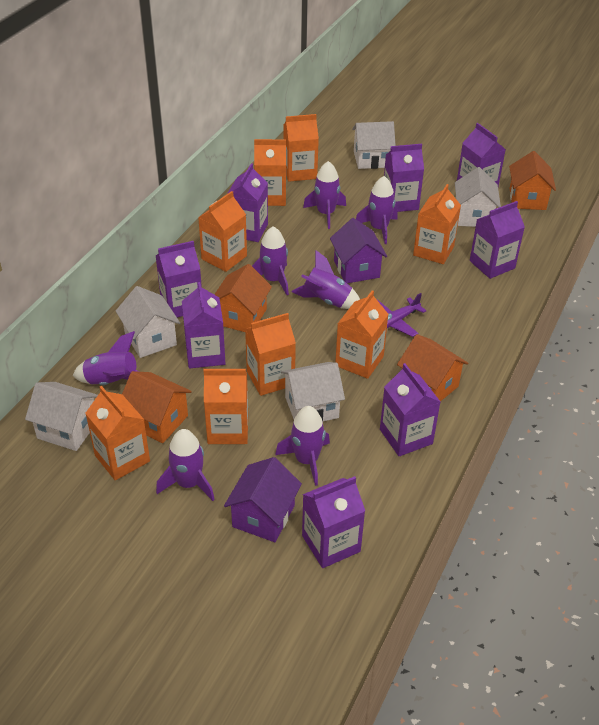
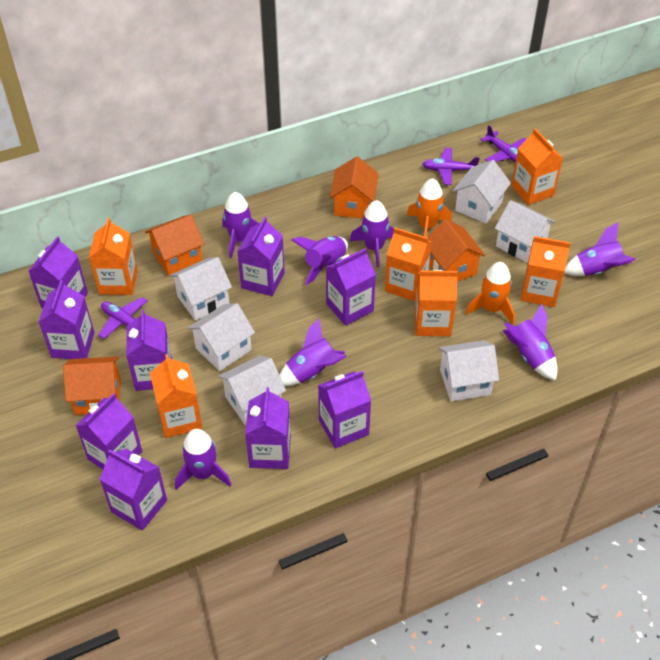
orange carton: [85,386,150,480] [198,191,247,272] [203,369,248,444] [245,313,296,396] [254,139,286,206] [283,114,319,182] [335,290,388,379] [413,184,461,264] = 8 -> [89,218,138,295] [150,354,202,438] [385,228,432,301] [415,270,458,336] [511,129,563,205] [521,236,571,307] = 6
orange rocket: none = 0 -> [407,178,452,237] [465,262,515,325] = 2
purple carton: [156,241,202,317] [182,282,226,368] [227,163,268,242] [302,476,365,568] [380,363,441,456] [384,144,424,212] [457,123,506,186] [470,201,525,279] = 8 -> [29,236,88,308] [39,280,95,359] [76,393,142,469] [99,449,167,531] [126,310,172,391] [237,217,285,296] [245,387,291,469] [318,371,371,448] [326,248,376,326] = 9
purple house: [224,457,302,542] [330,218,387,283] = 2 -> none = 0
purple plane: [377,293,426,337] = 1 -> [98,297,148,339] [423,148,480,185] [481,125,526,163] = 3
white house: [25,382,98,451] [116,286,180,358] [281,362,345,421] [352,121,396,169] [455,167,501,227] = 5 -> [169,257,232,321] [187,303,255,371] [218,356,286,425] [438,340,499,401] [453,160,511,223] [495,200,555,263] = 6

